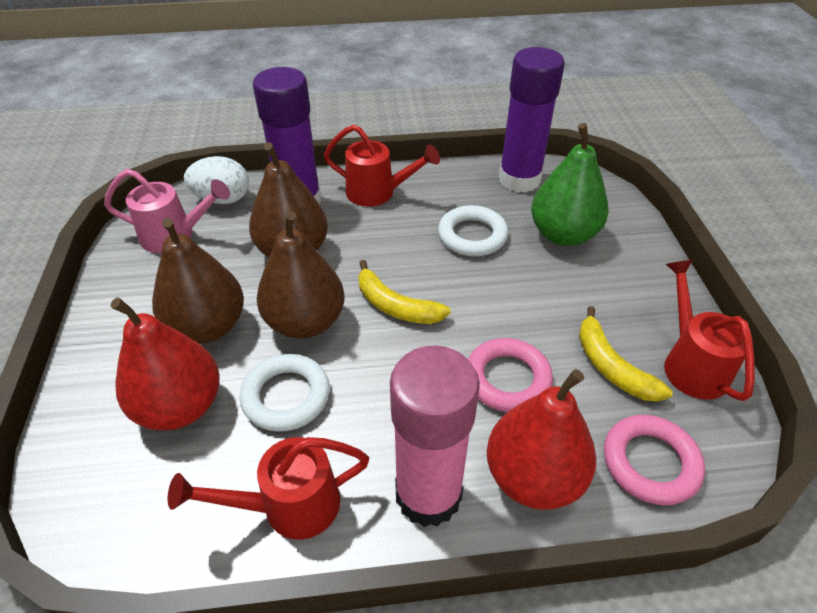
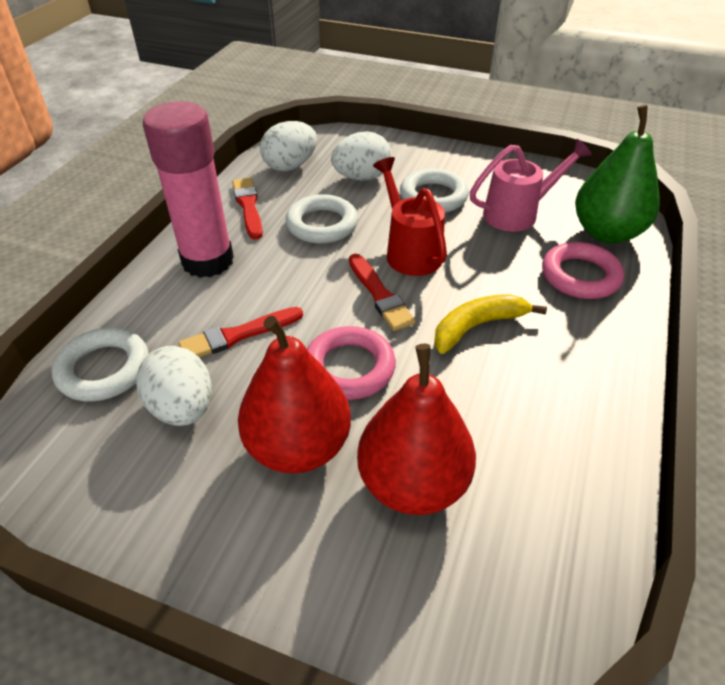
brown pear: [152,218,244,344] [249,142,328,257] [257,211,344,339] = 3 -> none = 0
purple glue stick: [253,67,322,204] [499,47,565,193] = 2 -> none = 0
red brush: none = 0 -> [178,307,303,357] [232,178,263,240] [349,254,416,331] = 3
red watering can: [168,437,369,540] [324,124,440,207] [664,260,755,401] = 3 -> [373,157,447,276] = 1
white egg: [184,156,249,204] = 1 -> [137,346,212,426] [260,121,317,171] [331,131,391,181] = 3
white ring: [239,354,330,432] [438,205,508,256] = 2 -> [52,328,149,402] [285,194,358,244] [400,168,469,213] = 3
yellow banana: [358,260,451,324] [579,306,673,402] = 2 -> [434,294,547,354] = 1

